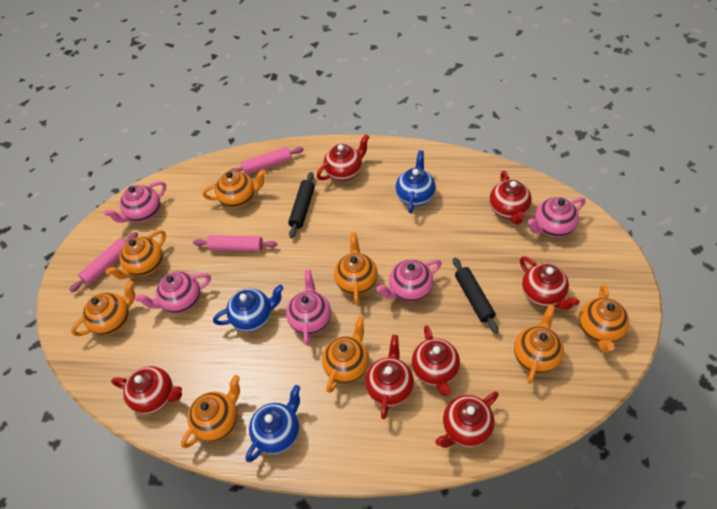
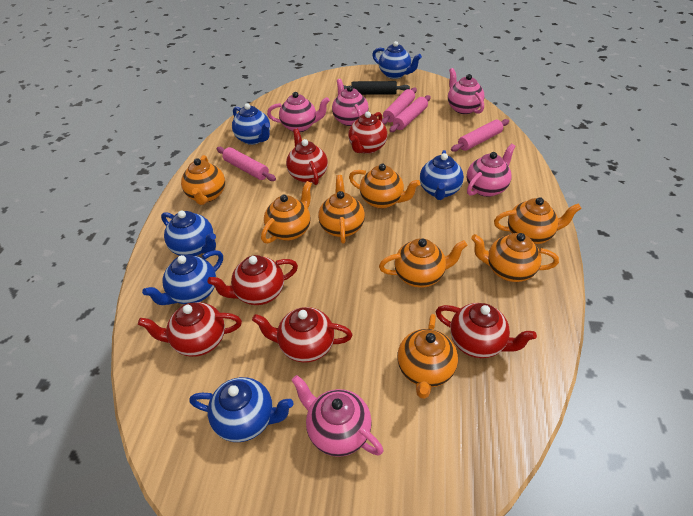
black rolling pin: [288,172,315,238] [453,258,499,334] = 2 -> [343,81,410,95] = 1
blue teapot: [213,285,283,332] [246,385,300,462] [395,150,436,213] = 3 -> [142,250,223,305] [161,210,216,256] [189,377,294,442] [232,103,270,145] [372,41,422,79] [420,150,464,200] = 6
pink rolling pin: [69,232,138,293] [193,235,277,252] [229,147,304,174] = 3 -> [217,147,276,181] [382,88,417,125] [389,95,431,132] [451,119,509,152] = 4
red teapot: [111,366,182,414] [317,134,369,181] [365,335,414,419] [412,325,460,396] [435,391,499,448] [489,171,532,225] [520,256,580,310] = 7 -> [138,302,242,357] [208,255,298,305] [252,307,352,363] [286,129,328,185] [348,111,387,154] [436,303,537,358] = 6

